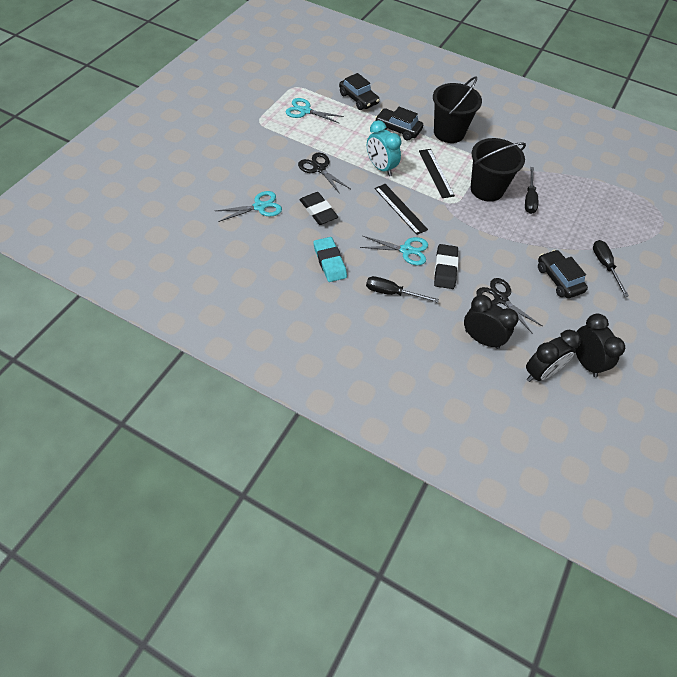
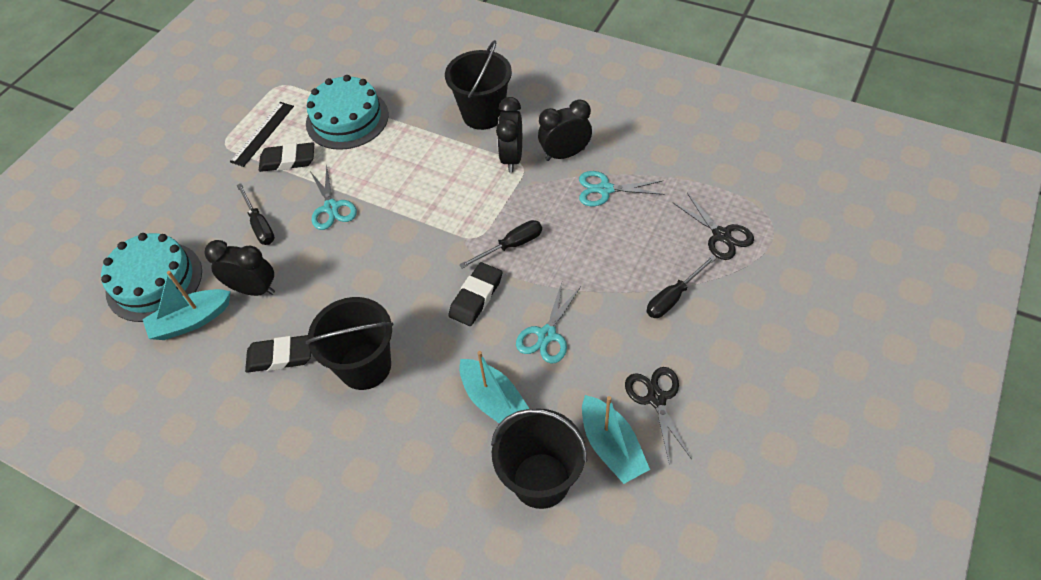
black bucket: [433,76,482,143] [471,138,526,202] = 2 -> [306,297,394,390] [445,40,512,130] [491,409,587,509] = 3
black car: [339,73,379,110] [375,107,423,141] [538,250,588,298] = 3 -> none = 0
black eraser: [300,192,338,225] [434,244,458,289] = 2 -> [245,335,311,373] [259,142,314,172] [448,262,502,326] = 3
black ruler: [374,184,428,235] [419,149,455,198] = 2 -> [230,102,294,167] = 1
turquoise boat: none = 0 -> [143,271,231,340] [459,351,530,423] [582,395,650,484] = 3
turquoise cake: none = 0 -> [101,233,202,322] [306,75,389,150] = 2
turquoise clock: [367,120,401,176] = 1 -> none = 0
turquoise eraser: [313,237,347,282] = 1 -> none = 0

